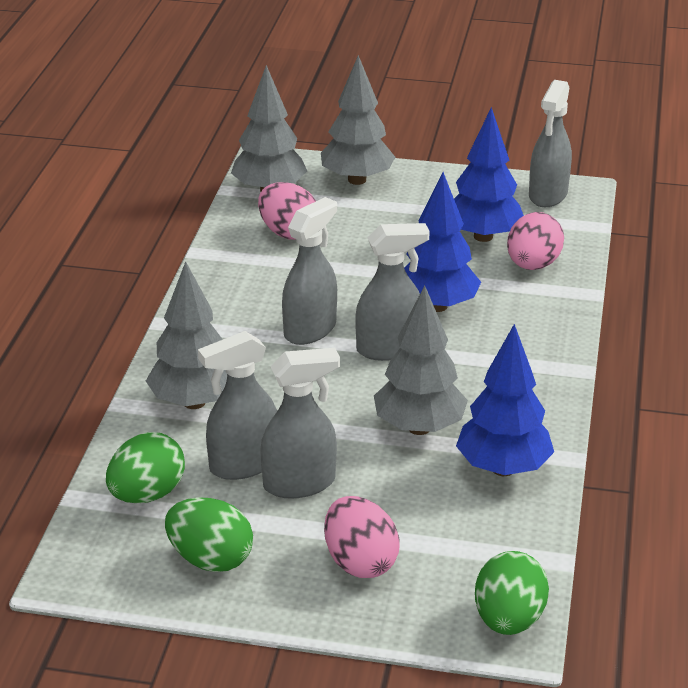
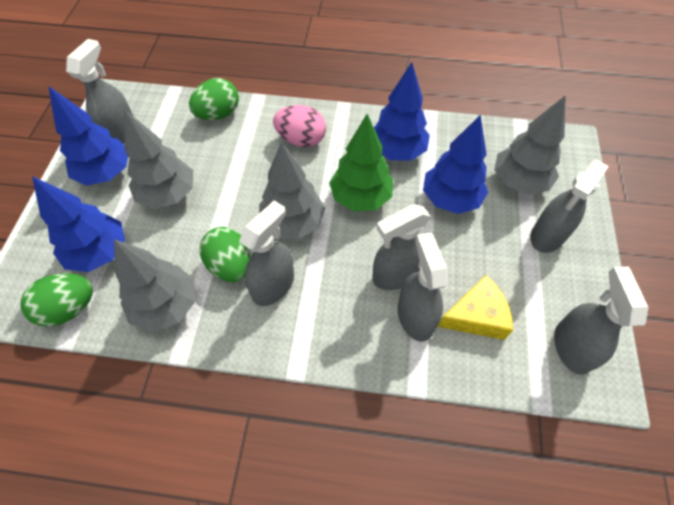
blue tree: [404,172,481,312] [454,107,524,242] [456,324,554,476] = 3 -> [32,176,125,272] [49,86,128,186] [374,62,430,161] [423,115,488,214] = 4
green tree: none = 0 -> [329,114,393,212] = 1
grey spray bottle: [198,331,277,480] [260,348,340,499] [282,197,337,345] [355,223,430,361] [529,80,572,207] = 5 -> [66,39,134,143] [239,200,294,306] [372,204,431,290] [398,232,448,341] [530,160,609,253] [554,267,648,375] = 6
pink egg: [258,182,316,239] [324,496,399,578] [507,212,564,270] = 3 -> [273,105,326,147] = 1
yellow cheese: none = 0 -> [438,275,513,340] = 1

